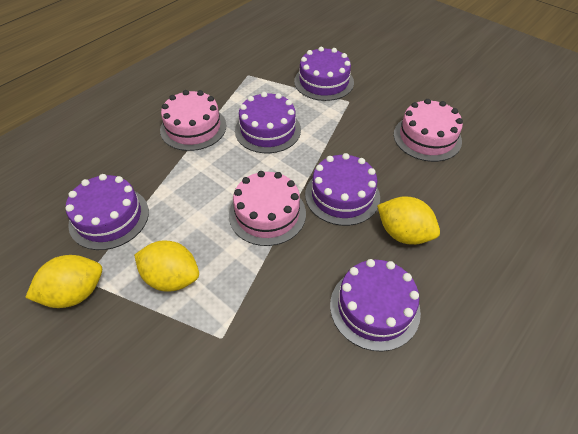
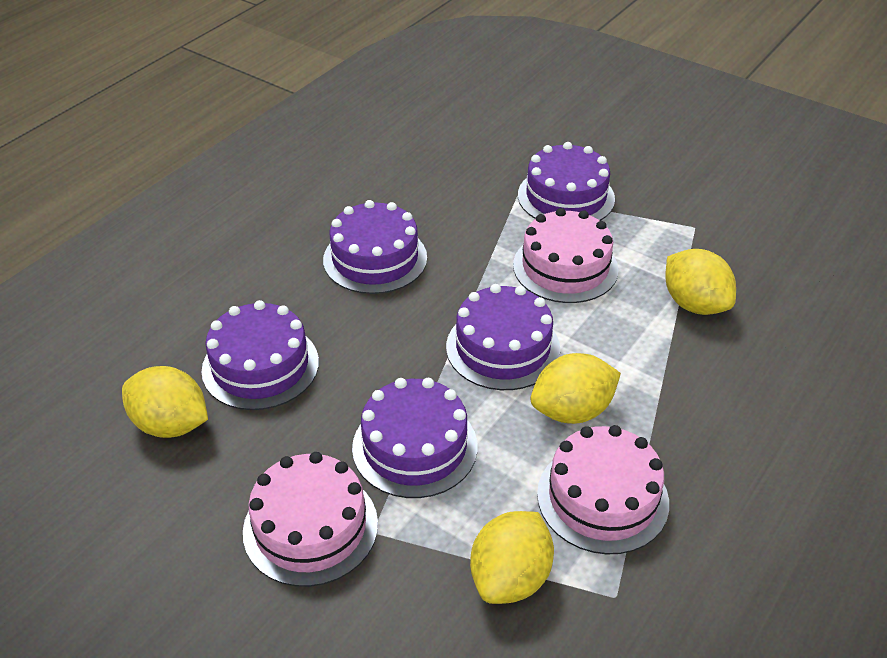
yellow lemon: [25,255,102,308] [134,240,199,292] [377,196,440,245] = 3 -> [122,366,208,438] [470,511,554,604] [530,353,621,424] [665,249,736,315] = 4

